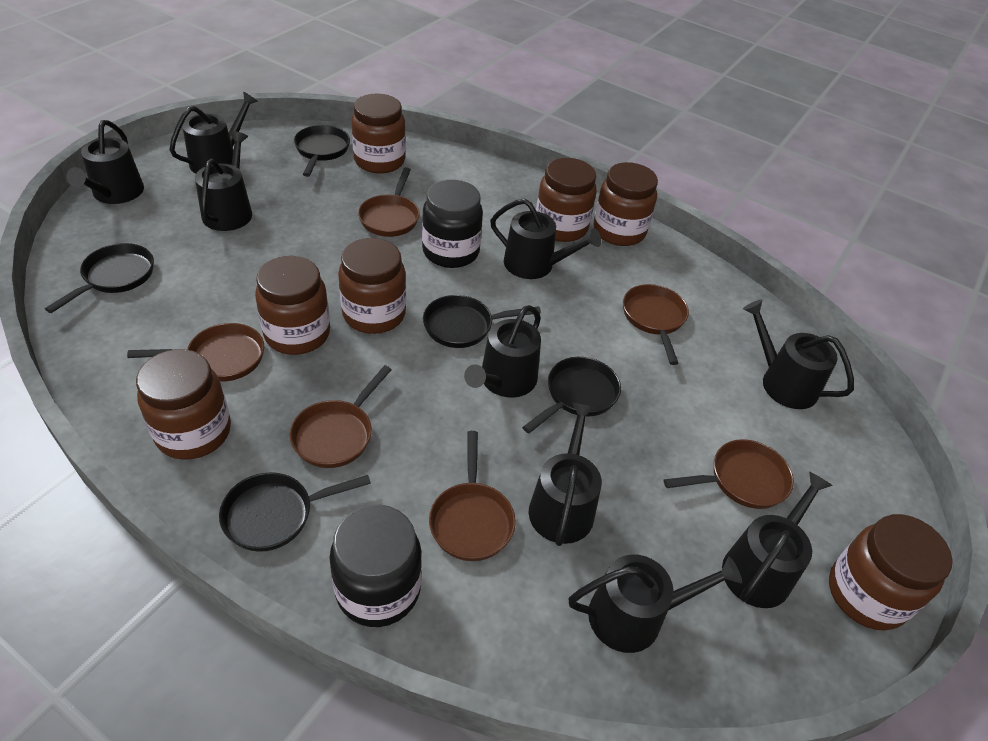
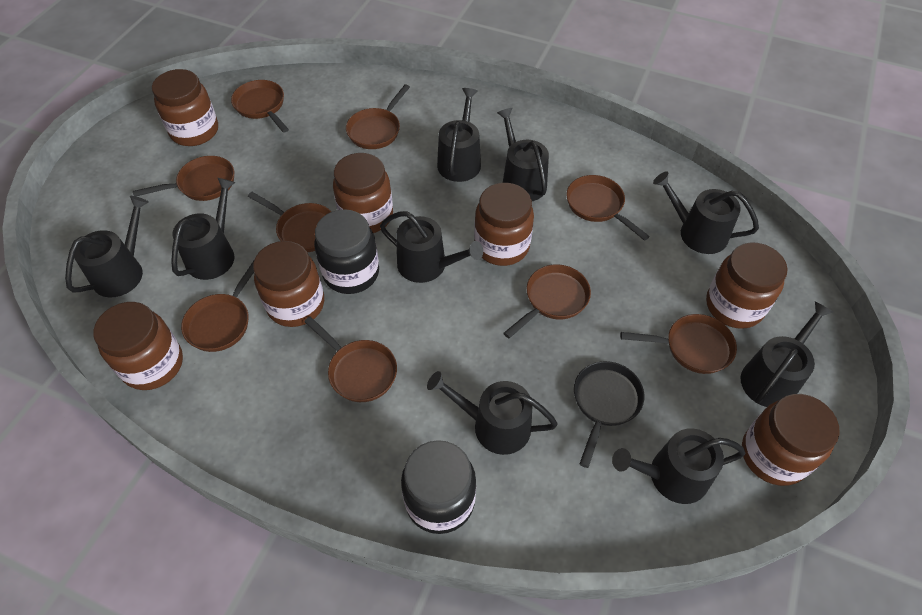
black pan: [45,243,154,313] [219,472,371,552] [294,125,350,177] [423,295,541,348] [522,357,621,433] = 5 -> [574,361,644,468] = 1
brown pan: [127,323,264,382] [290,365,392,468] [358,167,420,237] [429,431,516,561] [623,284,689,365] [664,439,794,509] = 6 -> [133,156,234,201] [181,259,255,352] [231,80,289,133] [248,192,332,252] [304,317,397,402] [346,84,410,149] [504,264,591,338] [566,175,650,241] [621,314,737,374] = 9

